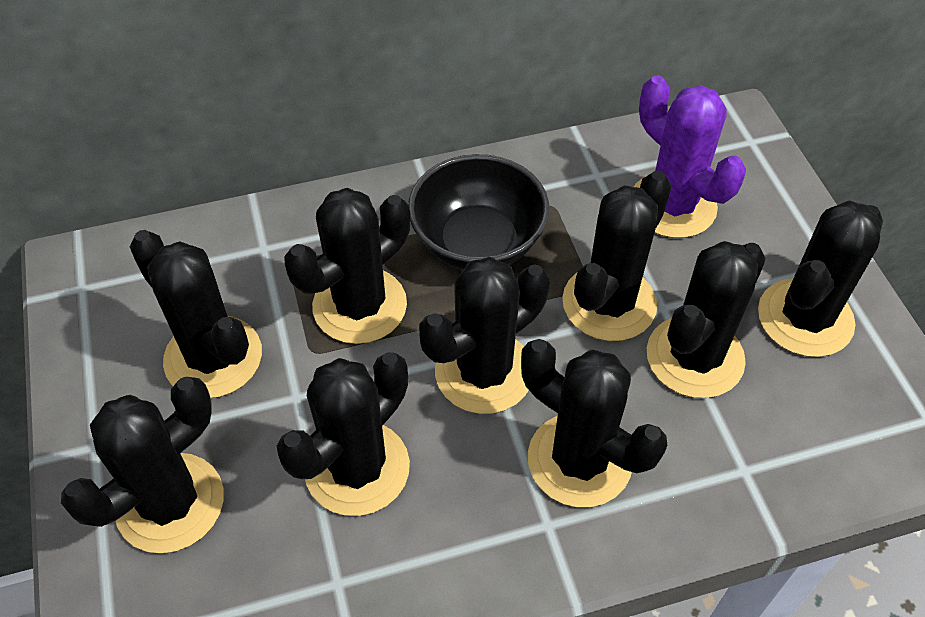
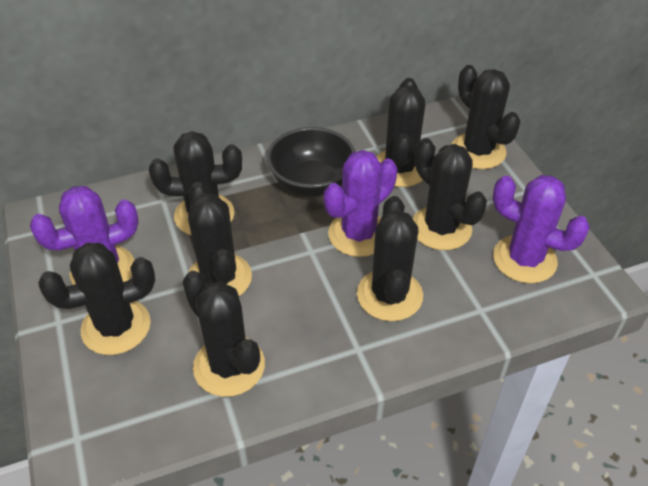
black cactus: [61,377,224,553] [130,230,262,398] [277,352,410,516] [284,188,410,344] [419,257,550,414] [521,339,667,507] [562,171,672,341] [647,241,766,398] [758,201,883,357] = 9 -> [38,243,155,355] [149,131,242,235] [183,271,265,397] [188,182,252,296] [357,196,423,321] [376,78,425,187] [413,138,487,250] [451,65,521,169] = 8
purple cactus: [634,76,746,238] = 1 -> [30,186,139,285] [324,150,398,257] [493,175,590,284] = 3

